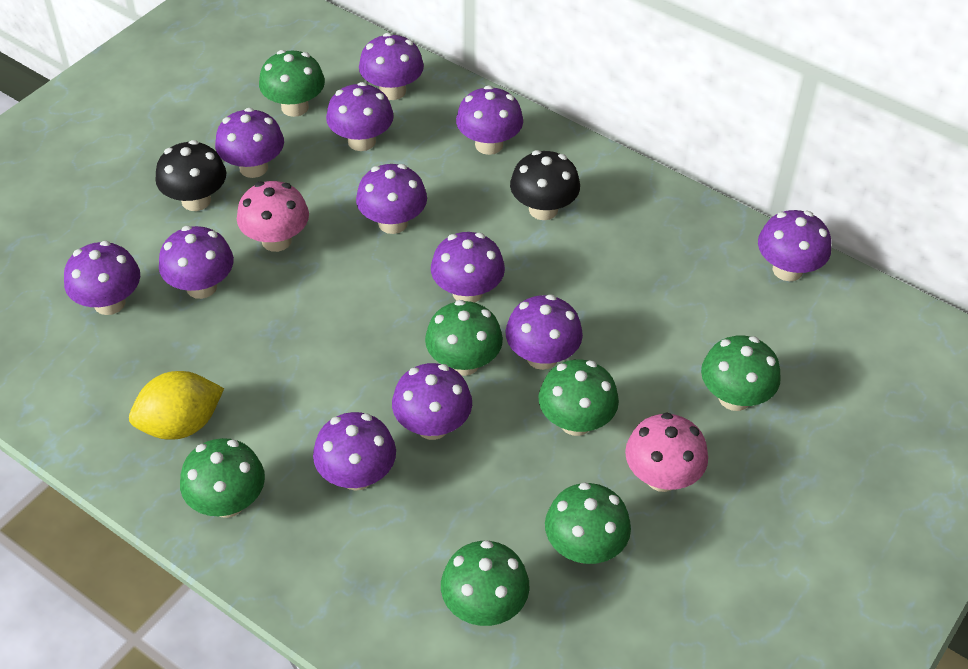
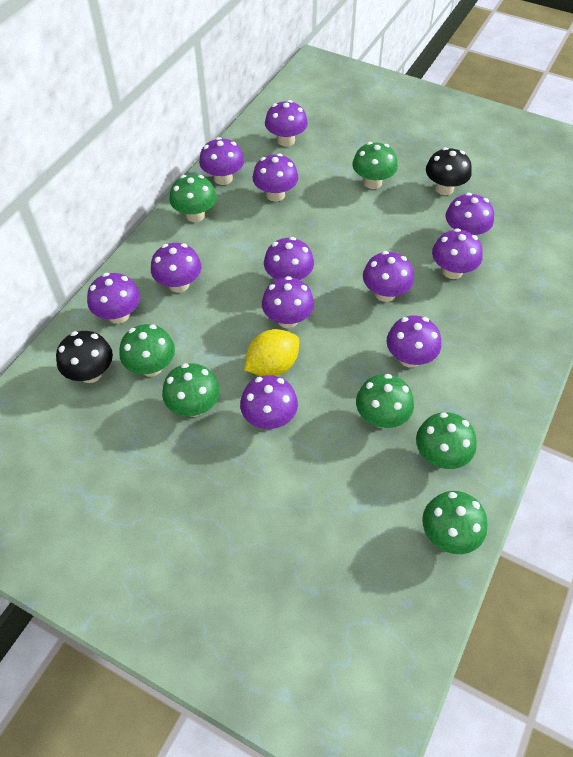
pink mushroom: [237,181,309,252] [625,413,708,492] = 2 -> none = 0

